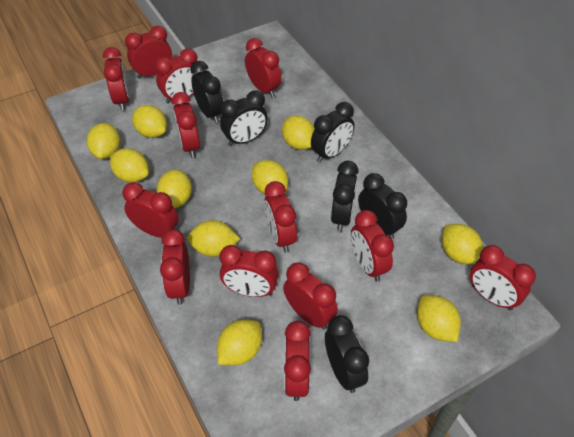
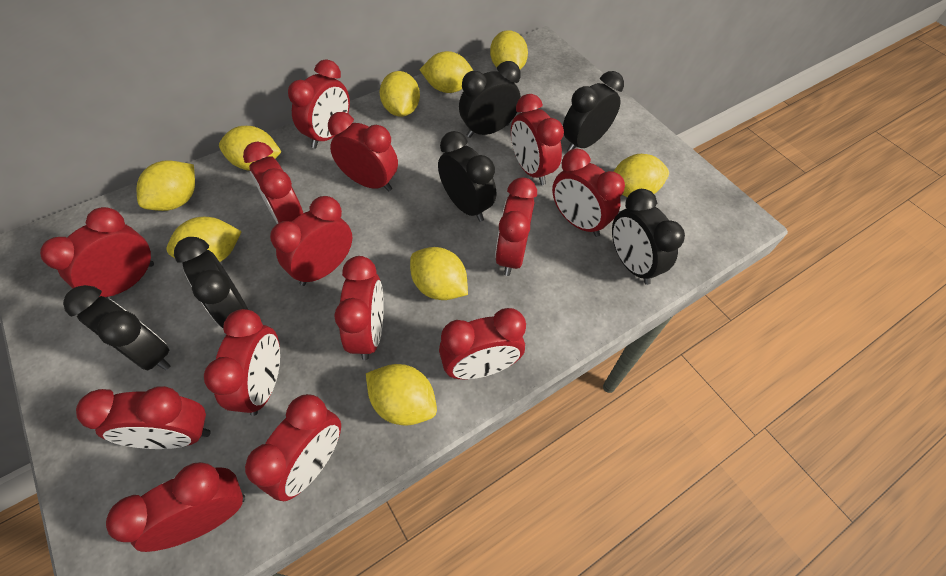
red clock: [103,47,130,111] [122,182,178,237] [125,26,172,79] [155,49,199,104] [160,229,190,305] [171,92,200,158] [220,245,279,297] [245,38,281,98] [264,181,297,252] [283,262,338,330] [284,321,311,401] [351,210,394,282] [470,245,536,310] = 13 -> [40,207,154,298] [76,386,211,449] [106,462,245,552] [204,309,280,416] [243,142,303,224] [245,394,341,501] [270,196,352,286] [288,59,350,148] [328,112,398,192] [334,256,384,360] [439,308,526,379] [495,177,537,276] [511,94,564,185] [552,149,625,237] = 14
yellow lemon: [87,123,120,159] [110,148,149,183] [132,105,167,138] [157,170,192,208] [187,220,240,257] [217,320,262,365] [252,160,288,194] [282,116,315,150] [417,295,461,342] [442,224,483,264] = 10 -> [137,160,195,211] [167,217,242,262] [219,126,282,171] [366,364,437,426] [380,71,420,117] [410,247,468,300] [419,51,474,93] [490,30,528,70] [614,154,669,197] = 9

